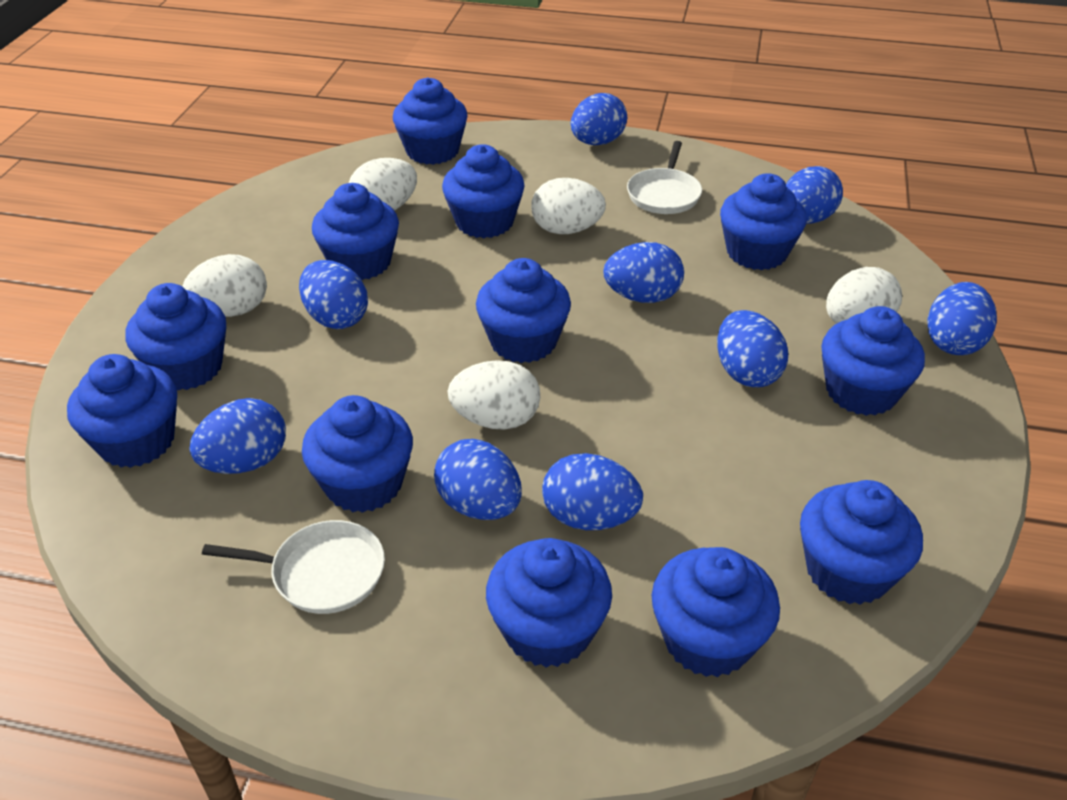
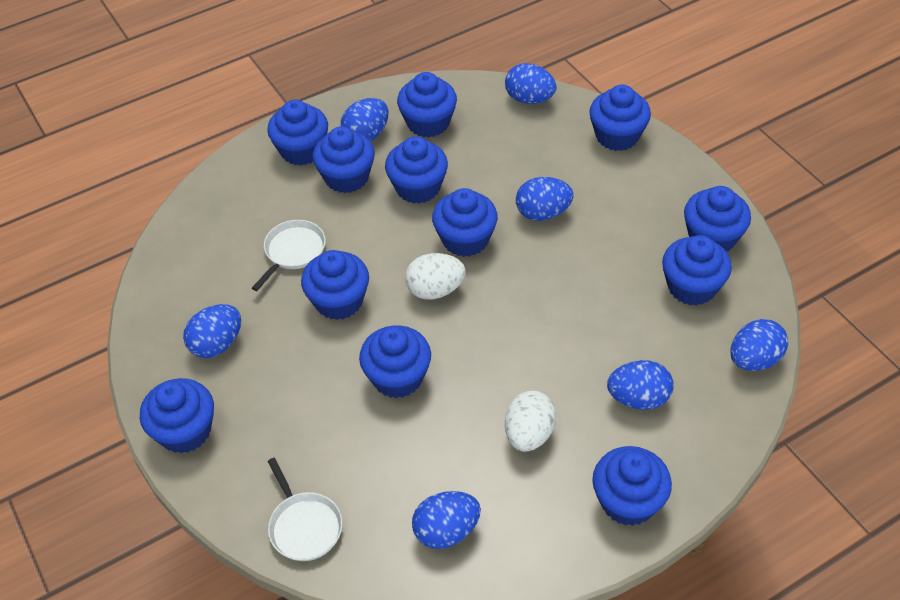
blue egg: [190,398,286,474] [299,260,368,329] [434,439,522,520] [542,453,643,530] [571,93,627,145] [604,242,684,303] [717,310,788,387] [786,166,843,224] [927,282,997,355] = 9 -> [183,304,241,358] [341,98,388,141] [412,491,481,549] [505,63,557,104] [516,177,573,221] [607,360,674,410] [731,319,788,371] = 7
white egg: [182,254,267,317] [349,158,417,211] [448,360,540,430] [531,178,606,234] [826,267,902,324] = 5 -> [405,253,466,300] [505,391,556,452] = 2

